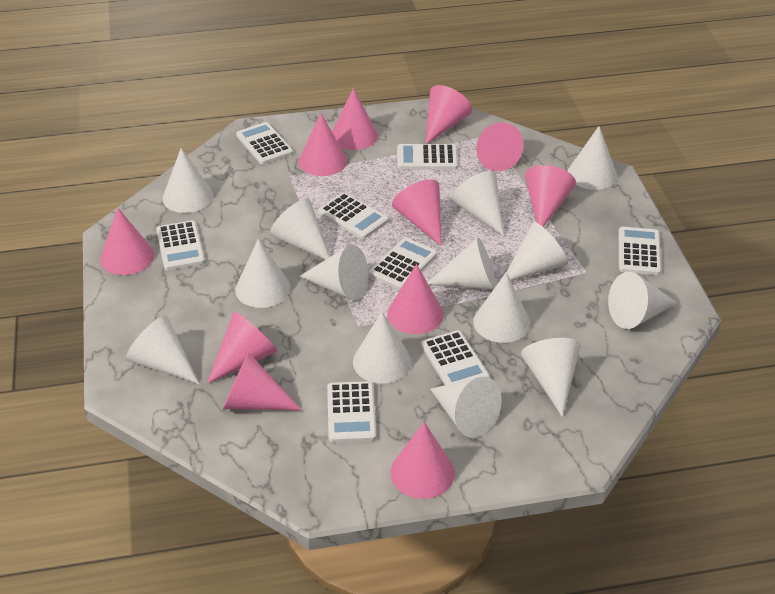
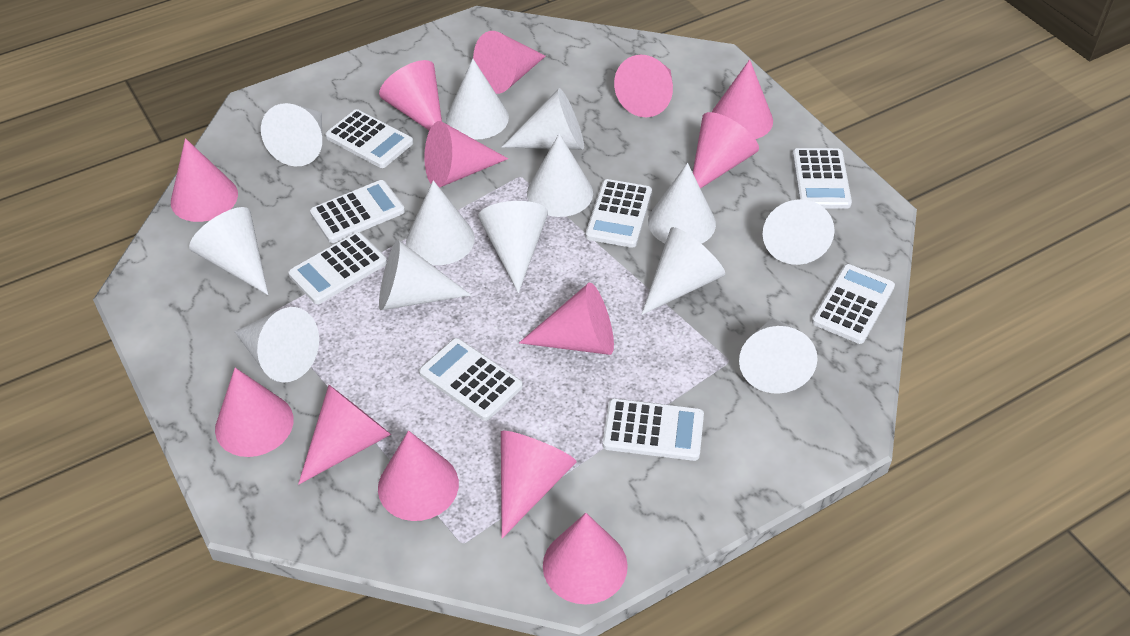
pink cone: [100,207,154,275] [207,311,277,384] [223,353,302,411] [299,113,347,176] [332,88,378,150] [387,264,444,334] [390,422,455,499] [392,180,442,246] [425,85,472,144] [476,122,524,171] [525,165,576,227] = 11 -> [171,138,238,222] [215,368,294,457] [298,385,391,485] [378,430,459,521] [379,60,442,131] [424,121,508,188] [473,31,546,94] [501,431,577,538] [519,283,614,355] [543,513,628,605] [614,55,673,117] [693,112,759,189] [712,59,773,139] = 13
white cone: [126,315,199,384] [163,148,213,213] [235,239,291,308] [270,198,330,260] [299,245,369,301] [353,312,412,384] [427,237,496,290] [430,377,502,438] [451,171,504,236] [473,272,530,343] [507,222,568,281] [521,338,581,417] [568,126,617,190] [608,272,677,329] = 14 -> [189,207,268,295] [234,307,319,382] [261,103,322,167] [379,240,471,310] [406,180,475,265] [446,59,509,140] [478,201,548,293] [502,88,584,149] [527,133,593,217] [641,227,725,315] [648,163,716,244] [739,318,818,394] [763,199,835,265] = 13

